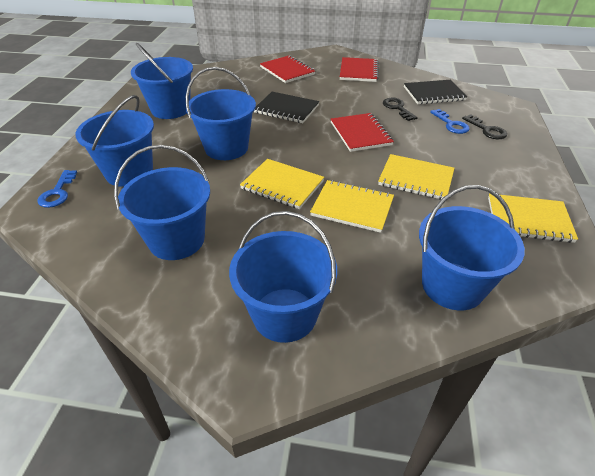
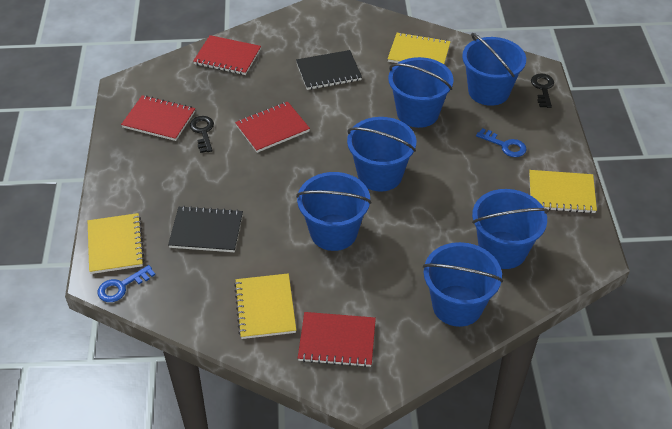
red notebook: [260,55,315,83] [331,113,394,152] [340,57,378,82] = 3 -> [121,95,195,141] [193,35,261,75] [235,102,310,153] [298,312,376,367] = 4

